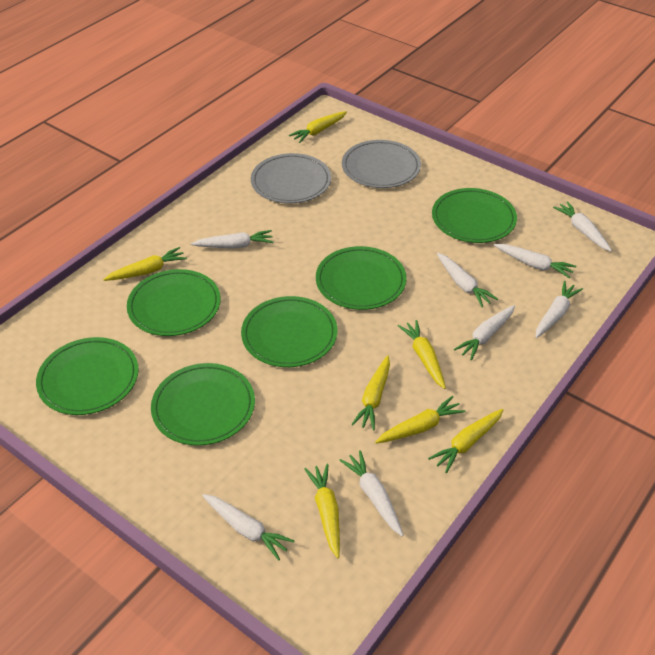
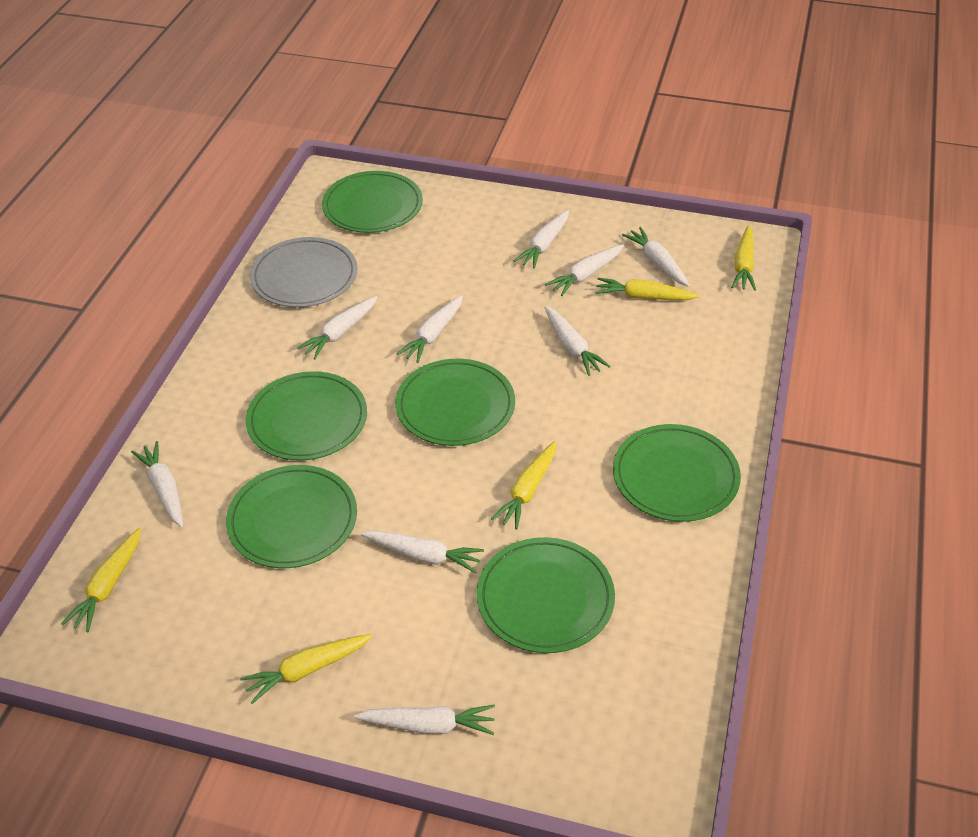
grey plate: [251,153,331,204] [342,140,421,188] = 2 -> [250,237,357,307] = 1
white carrot: [191,230,273,249] [202,494,294,560] [339,450,404,536] [437,253,498,307] [454,305,515,361] [494,244,576,279] [536,281,583,338] [553,201,612,251] = 8 -> [131,441,183,527] [297,296,377,359] [354,705,495,735] [361,531,484,573] [396,295,463,363] [514,210,569,268] [544,306,611,376] [545,244,624,296] [622,227,690,287] = 9
yellow carrot: [103,247,187,281] [289,111,347,143] [304,464,340,558] [352,355,390,430] [375,396,466,444] [398,320,446,389] [428,409,503,473] = 7 -> [61,528,141,632] [240,634,372,704] [491,441,556,529] [595,278,700,300] [731,225,756,291] = 5

